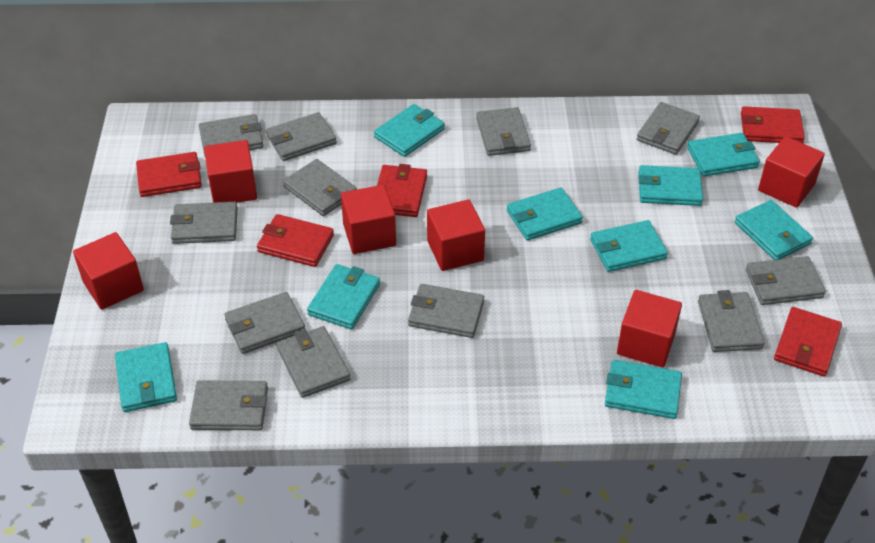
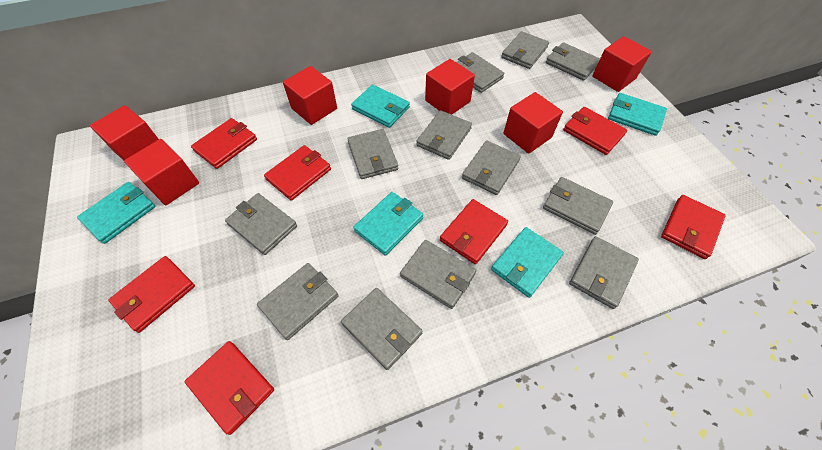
red wallet: [136,152,202,197] [257,214,334,267] [377,164,427,217] [741,106,805,143] [774,307,842,376] = 5 -> [108,256,195,333] [185,341,274,435] [191,118,257,169] [264,145,331,201] [440,199,508,264] [563,107,627,155] [661,195,726,259] = 7
turquoise wallet: [115,342,177,412] [307,264,380,329] [374,104,445,157] [507,187,583,241] [590,220,668,272] [605,360,682,419] [638,165,703,206] [687,133,760,176] [735,200,813,260] = 9 -> [77,182,155,244] [351,85,410,128] [353,192,423,256] [491,227,564,298] [608,93,667,136] = 5

